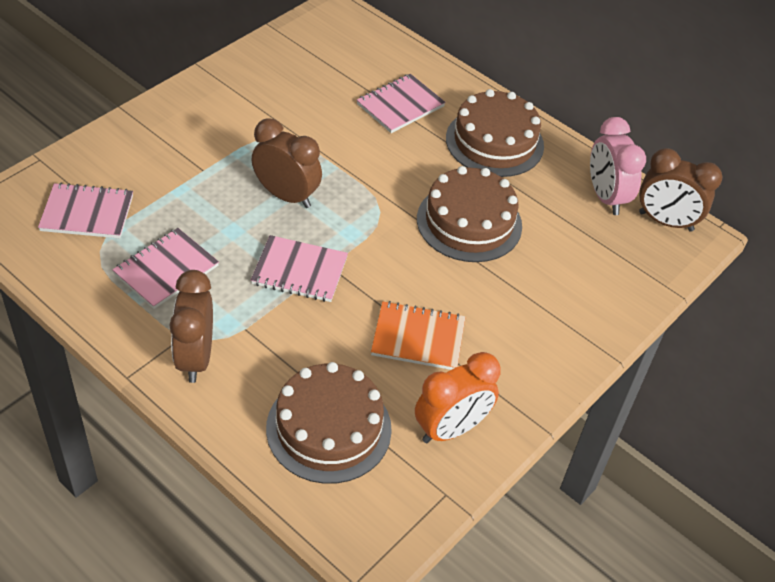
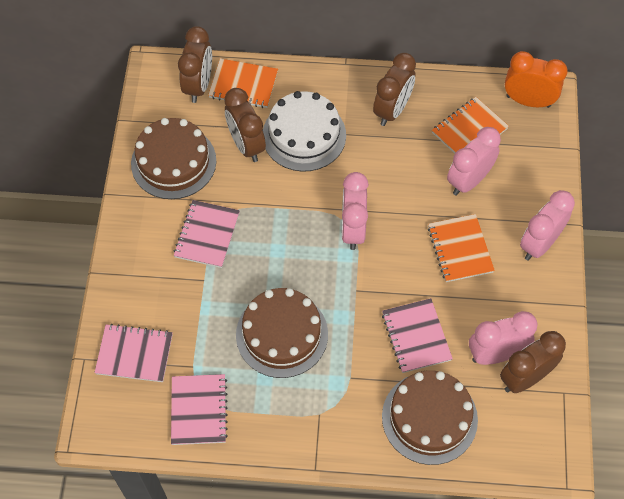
brown clock: [169,270,213,383] [252,118,322,208] [639,148,722,232] = 3 -> [178,26,212,103] [224,88,266,162] [373,53,416,126] [500,331,566,393] = 4
orange notebook: [371,301,466,370] = 1 -> [208,58,278,108] [428,214,495,282] [432,97,509,154] = 3
pink clock: [590,117,646,215] = 1 -> [342,172,369,250] [447,127,501,196] [469,311,538,365] [520,190,575,260] = 4
white cake: none = 0 -> [263,91,346,172] = 1

